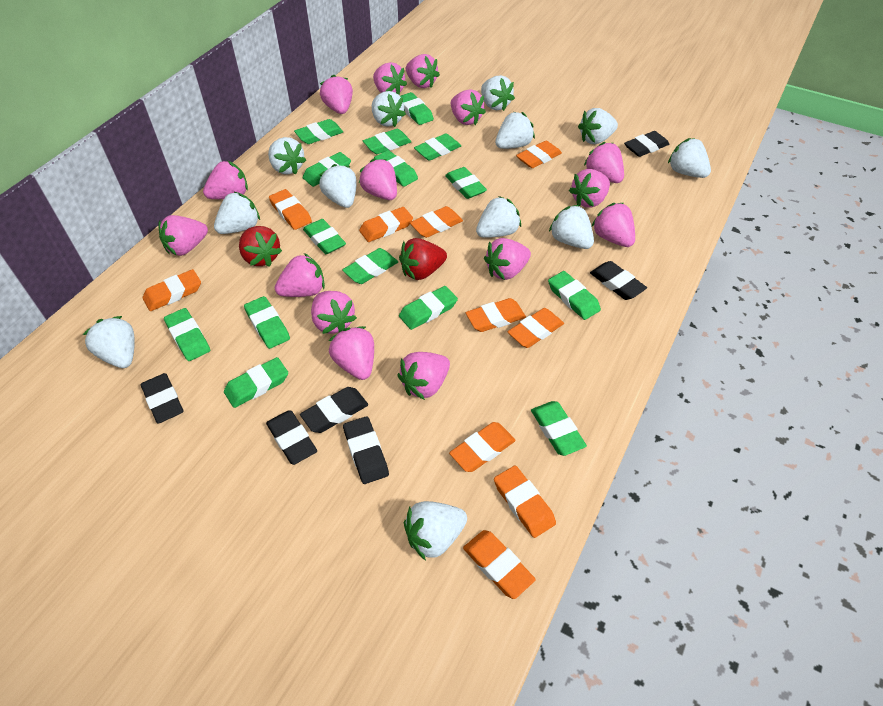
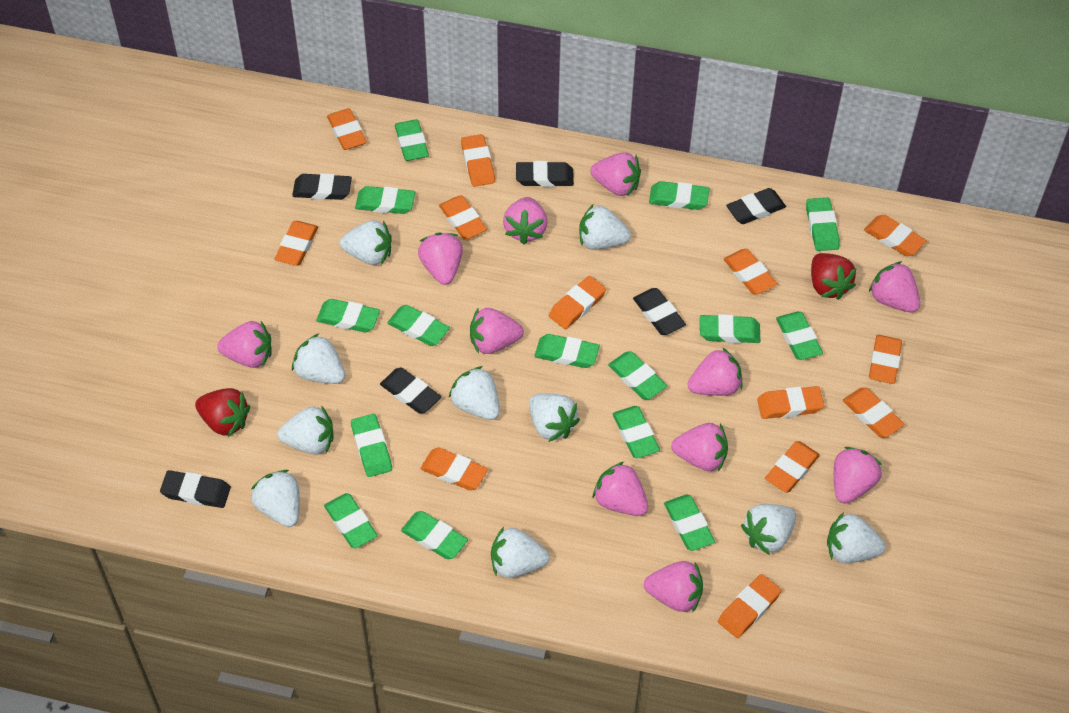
orange eraser: [143,269,201,311] [269,189,312,230] [359,207,413,242] [410,206,463,238] [449,422,516,472] [463,530,536,599] [466,298,526,332] [494,465,556,538] [508,308,564,348] [516,141,562,168] = 10 -> [274,221,318,266] [327,108,367,150] [420,448,488,490] [439,195,487,240] [461,134,495,187] [549,276,606,329] [718,574,781,638] [724,249,777,295] [757,386,825,419] [765,441,820,493] [843,388,905,438] [864,215,927,256] [869,335,902,384] = 13
pink strawberry: [158,215,208,256] [203,160,248,199] [275,253,325,297] [311,291,357,334] [320,74,353,114] [329,326,374,380] [359,159,397,200] [373,62,407,95] [398,352,450,400] [406,54,440,88] [451,89,486,125] [484,238,531,280] [569,169,610,208] [584,142,624,183] [592,203,635,247] = 15 -> [217,321,272,368] [418,232,463,285] [470,308,524,354] [503,197,548,244] [590,153,641,196] [593,461,648,516] [644,561,703,613] [671,423,728,471] [688,347,743,396] [834,447,882,503] [869,261,920,313] = 11
white strawberry: [82,316,135,368] [214,191,260,234] [268,137,306,175] [319,164,357,208] [372,91,406,127] [404,501,467,561] [476,196,521,238] [481,75,515,111] [495,112,535,149] [549,205,594,249] [578,108,618,144] [668,138,711,178] = 12 -> [251,470,300,527] [277,406,334,455] [292,334,345,384] [340,220,392,265] [449,366,500,420] [491,527,549,578] [529,393,580,442] [579,205,631,250] [741,504,796,555] [827,512,886,563] = 10

